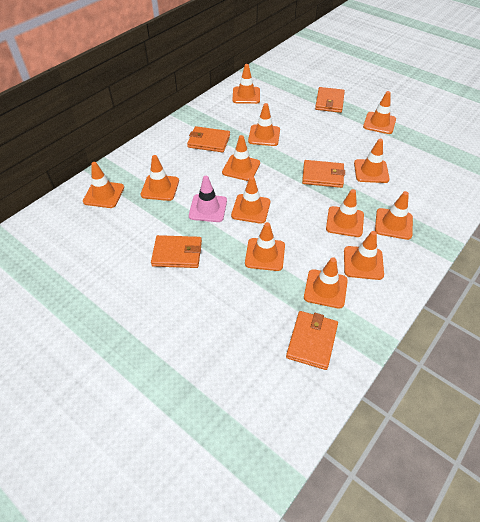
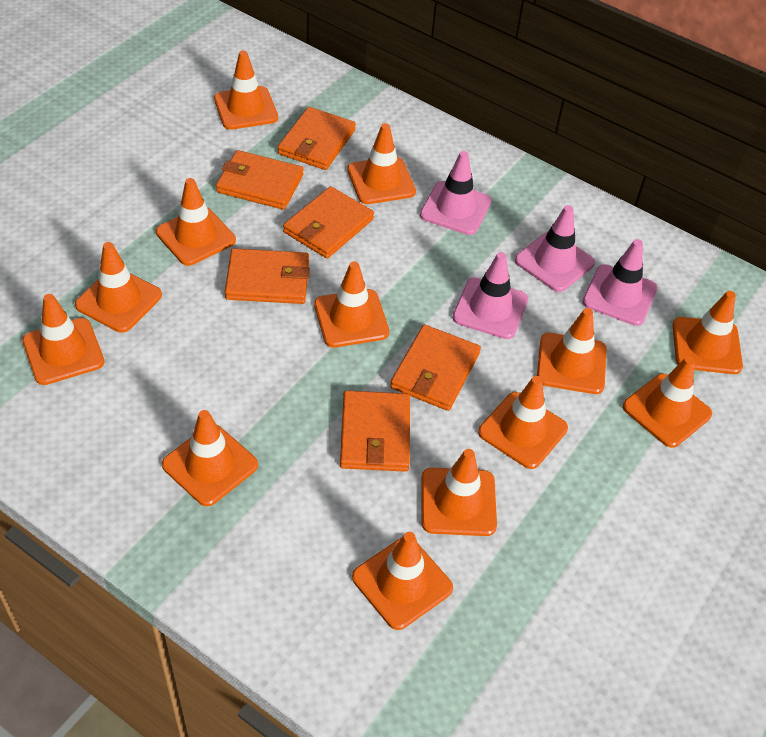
orange wallet: [151,235,202,268] [187,126,230,153] [286,311,338,370] [302,160,345,188] [315,87,345,113] = 5 -> [216,150,304,210] [225,248,310,304] [278,107,356,170] [283,186,374,259] [340,390,410,472] [390,324,481,411] = 6
pink traffic cone: [189,176,227,222] = 1 -> [420,151,491,235] [453,252,528,339] [515,205,595,292] [582,239,657,326] = 4

